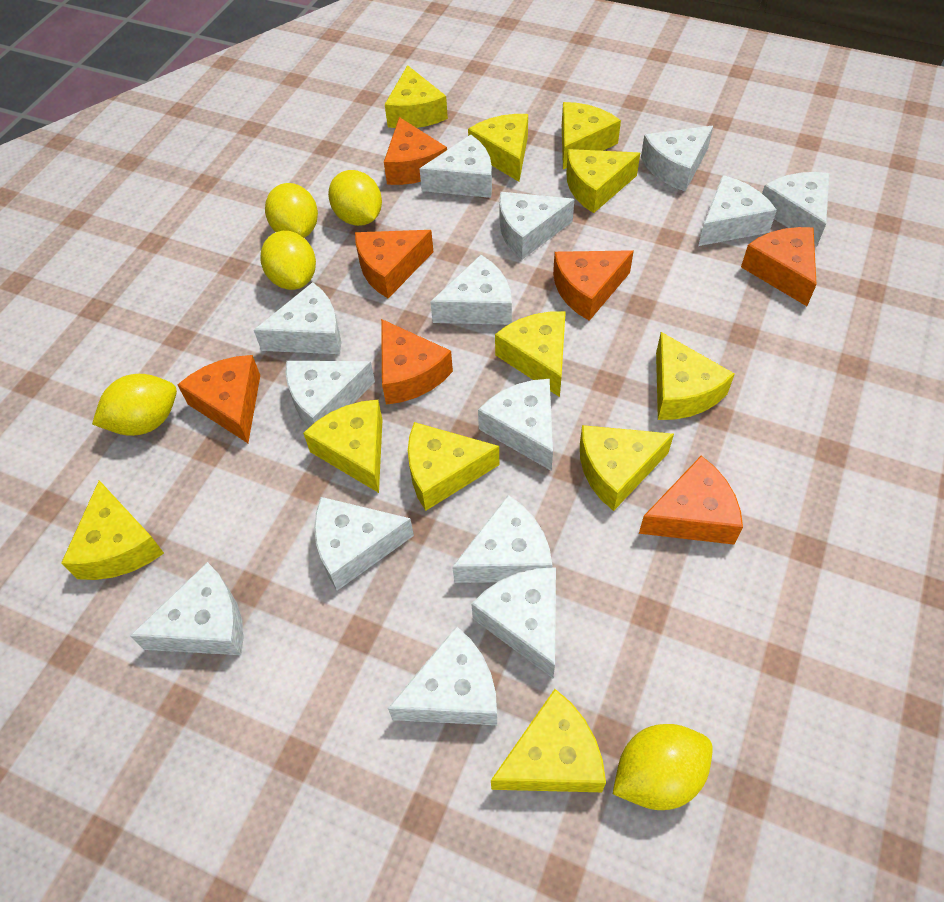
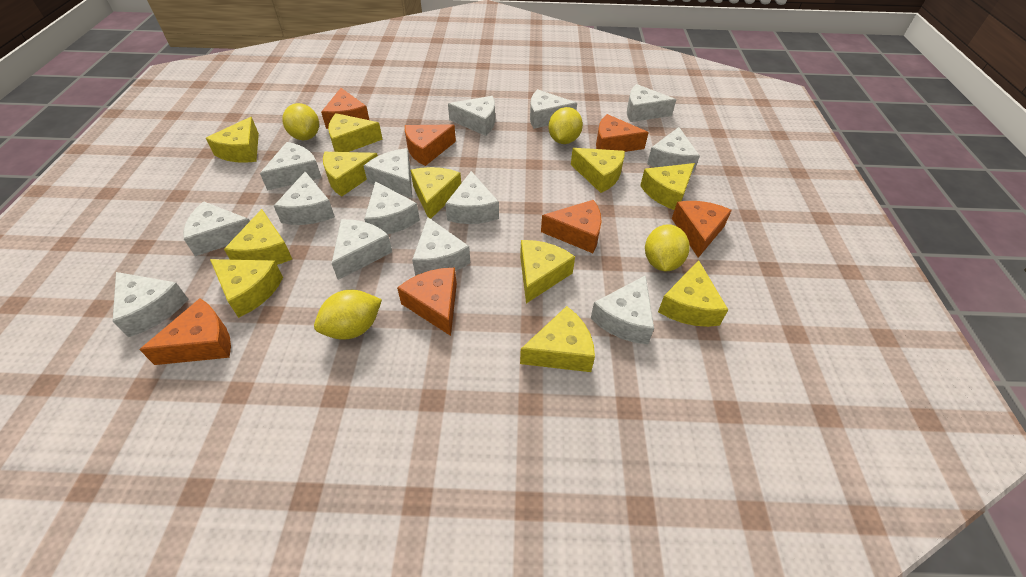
yellow lemon: [92,374,177,436] [260,231,316,290] [265,183,318,238] [328,170,382,226] [613,724,713,810] = 5 -> [282,103,319,140] [314,290,382,340] [548,107,583,144] [645,224,690,271] = 4

